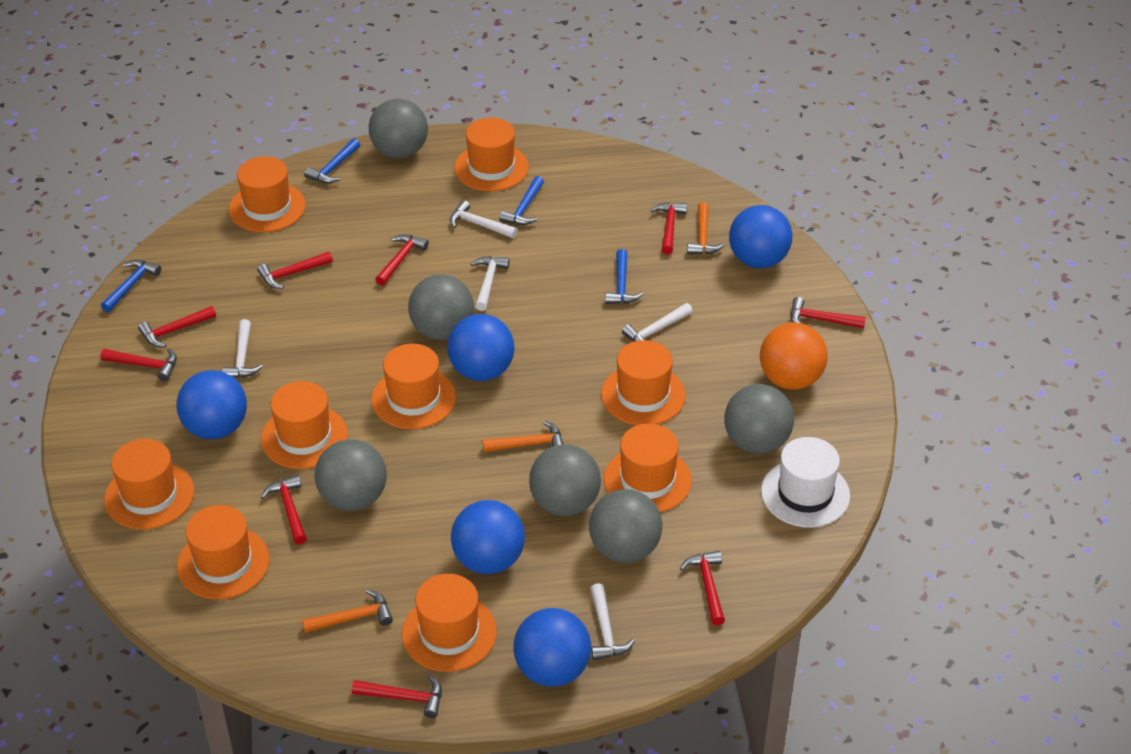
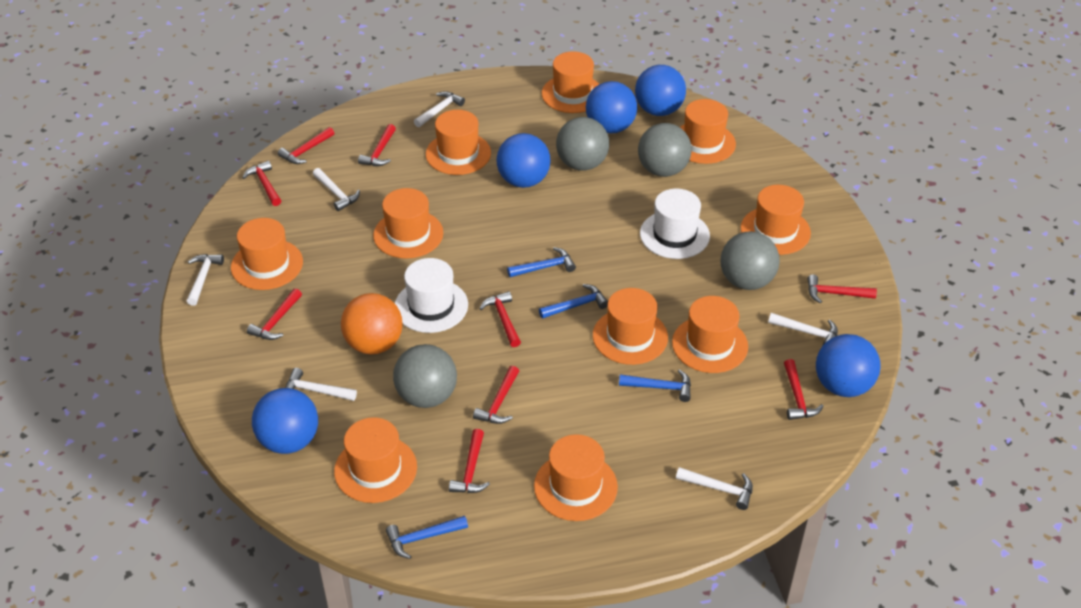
grey ball: [315,439,387,511] [369,99,428,158] [408,274,474,340] [529,444,601,516] [589,489,662,563] [724,384,794,454] = 6 -> [393,344,457,408] [556,117,609,171] [638,123,692,177] [720,231,780,290] = 4
orange hammer: [302,589,393,633] [483,420,564,452] [687,202,724,254] = 3 -> none = 0
orange hat: [104,439,194,530] [177,505,270,599] [229,156,306,232] [261,381,348,469] [371,344,456,429] [402,574,497,672] [454,117,529,191] [601,340,686,425] [604,424,692,512] = 9 -> [231,218,303,290] [334,417,417,503] [373,188,443,259] [426,110,491,175] [534,434,618,521] [542,51,599,113] [593,288,668,365] [672,296,748,373] [680,99,736,164] [741,185,811,255] = 10
white hammer: [222,319,263,378] [450,200,518,238] [471,256,510,311] [590,583,635,660] [622,303,693,341] = 5 -> [186,254,224,306] [285,368,357,401] [313,168,360,211] [414,91,465,127] [676,467,753,510] [768,313,838,345] = 6
white hat: [761,437,850,528] = 1 -> [395,258,468,333] [640,189,710,259] = 2

